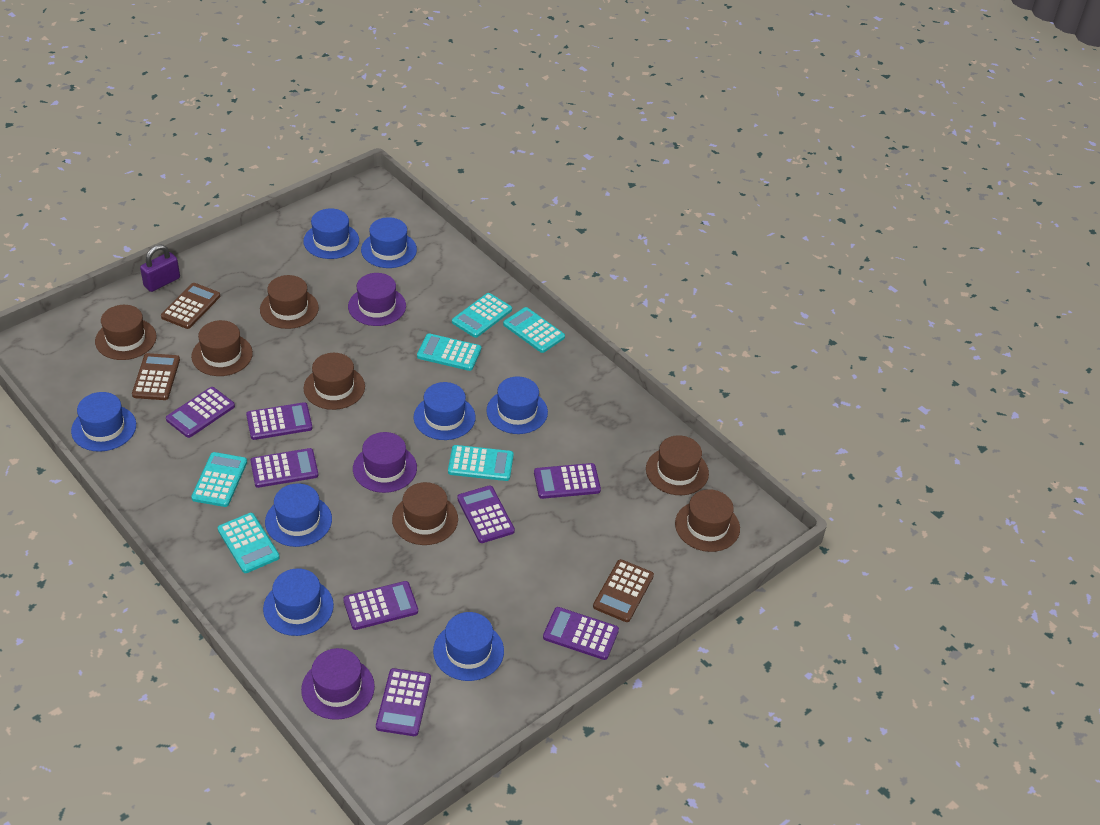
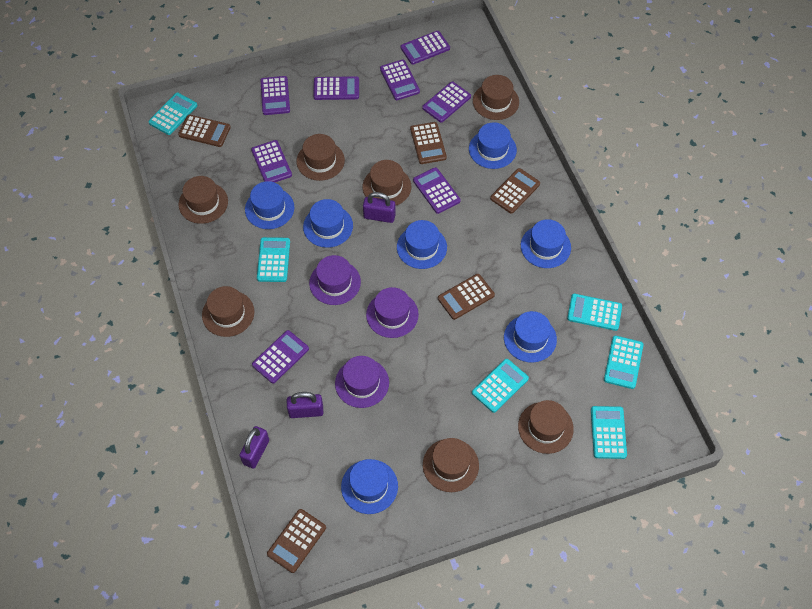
blue hat: [71,392,136,452] [263,568,334,636] [265,483,332,547] [303,208,359,259] [361,217,417,268] [414,382,476,440] [433,612,504,681] [486,376,548,434] = 8 -> [245,181,294,229] [303,199,353,248] [341,459,398,514] [397,220,447,269] [469,122,517,169] [504,311,557,363] [521,219,571,268] = 7
brown calculator: [132,353,180,400] [161,283,220,329] [593,559,654,622] = 3 -> [178,115,231,147] [267,509,326,573] [410,122,447,164] [438,274,495,320] [490,168,540,214] = 5
purple padlock: [140,244,180,292] = 1 -> [239,426,269,469] [287,392,323,418] [363,192,396,223] = 3

